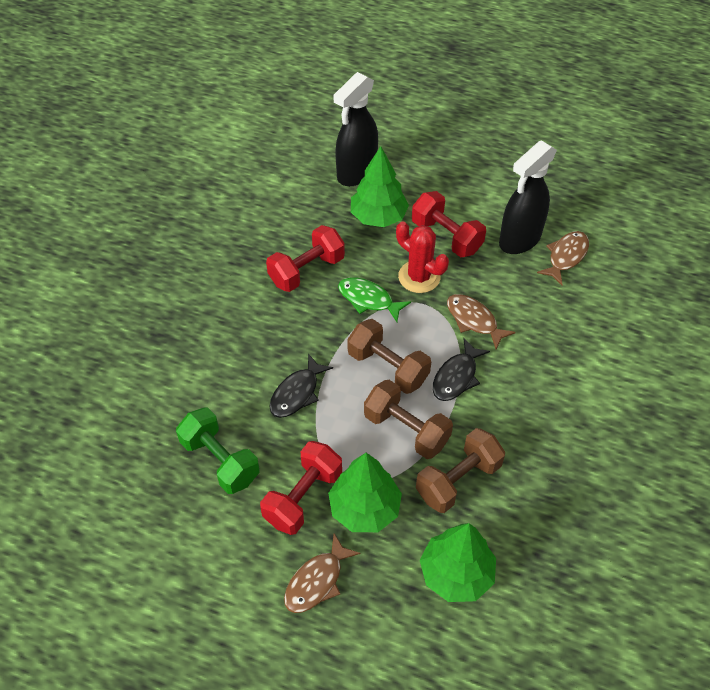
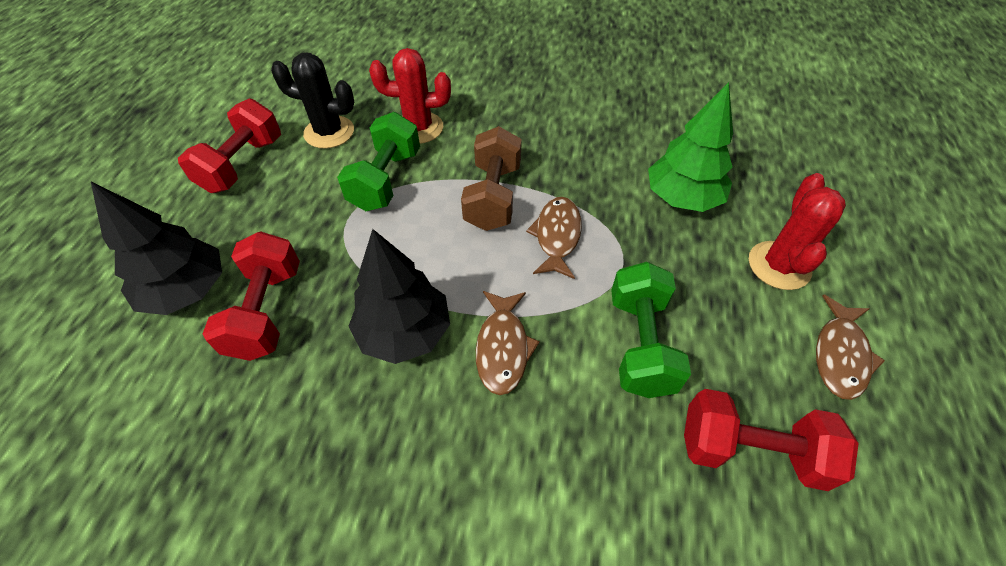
black cactus: none = 0 -> [271,53,354,148] = 1
black fish: [270,353,333,418] [433,338,490,401] = 2 -> none = 0
black spray bottle: [333,72,378,186] [499,140,557,254] = 2 -> none = 0
black tree: none = 0 -> [91,182,222,315] [348,229,450,364] = 2
brown dumbbell: [348,319,431,394] [364,380,453,459] [416,428,505,513] = 3 -> [461,126,522,231] = 1
green dumbbell: [176,407,260,494] = 1 -> [337,112,420,211] [611,262,691,398] = 2
green fish: [338,277,411,322] = 1 -> none = 0
green tree: [328,453,402,532] [351,146,409,227] [420,523,496,602] = 3 -> [648,82,733,212] = 1
red cactus: [396,221,449,293] = 1 -> [369,48,451,144] [749,173,846,290] = 2

